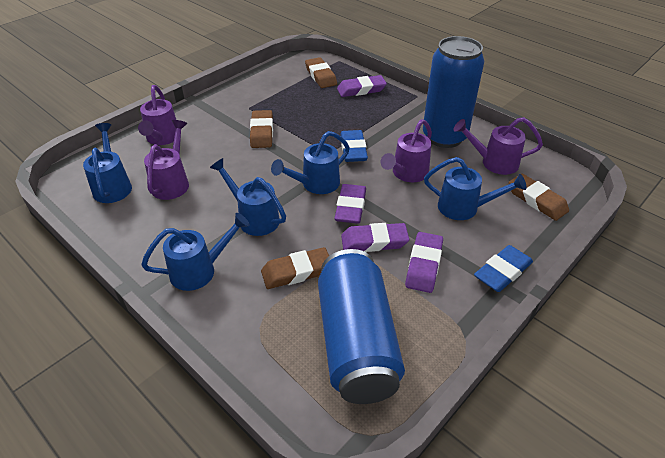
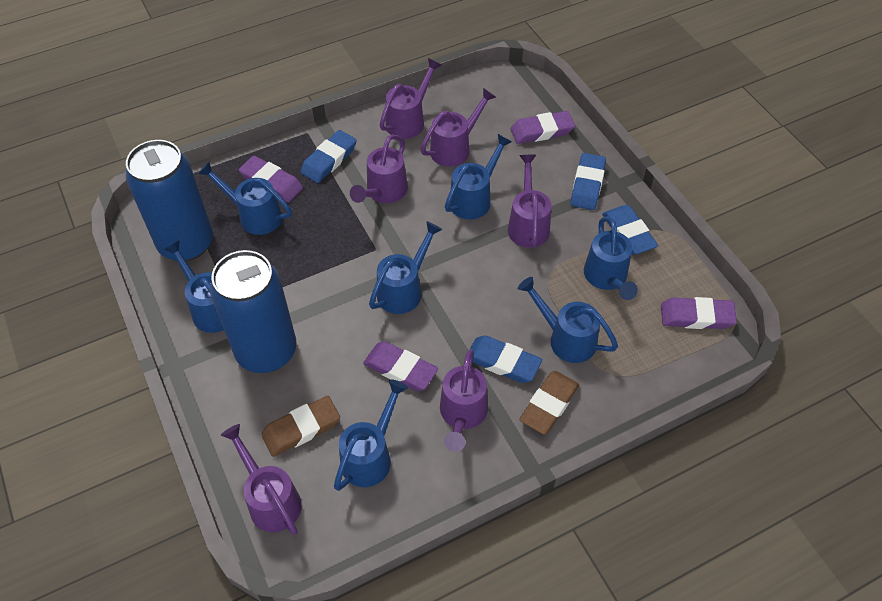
blue eraser: [340,130,368,162] [474,245,533,292] = 2 -> [301,130,357,183] [470,335,542,383] [570,153,606,210] [602,205,658,255] = 4
blue watering can: [83,123,132,203] [141,213,250,291] [210,158,286,236] [271,131,350,194] [424,157,527,220] = 5 -> [163,240,224,333] [198,162,292,235] [334,379,408,491] [369,221,443,314] [445,134,512,220] [518,277,618,363] [584,216,638,300] = 7
brown eraser: [250,110,273,148] [261,247,329,289] [305,57,337,88] [509,174,569,221] = 4 -> [261,396,340,457] [519,371,579,435] = 2
purple watering can: [138,85,176,145] [144,120,189,200] [381,119,432,182] [453,117,543,175] = 4 -> [221,424,302,535] [350,134,408,203] [380,58,442,139] [420,88,496,167] [440,349,488,452] [508,155,551,248] = 6

